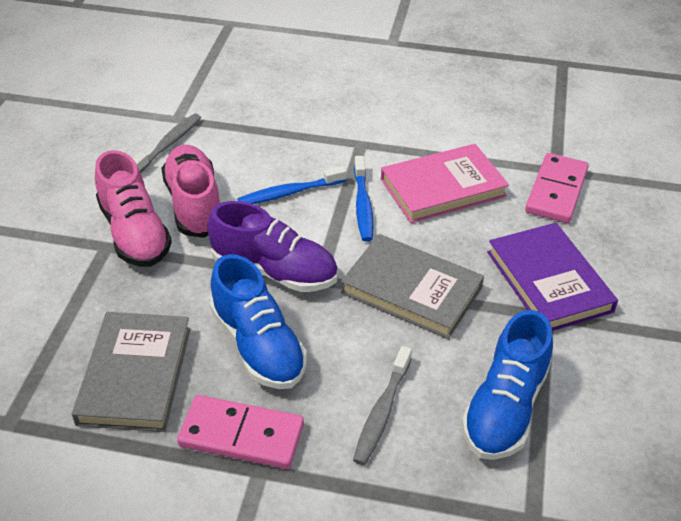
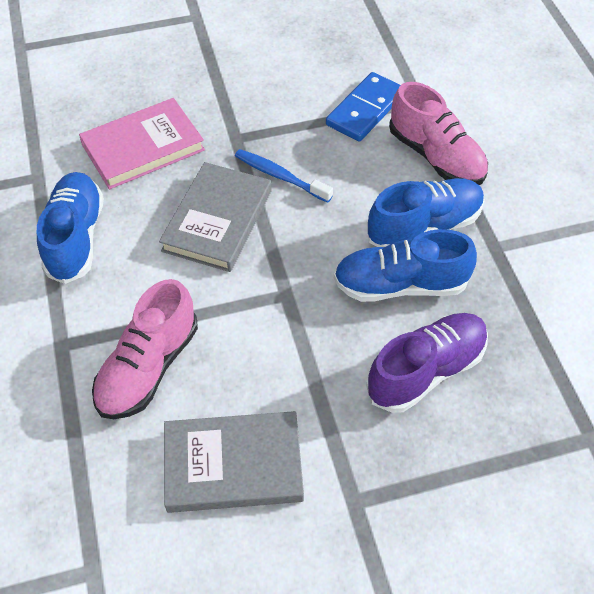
blue domino: none = 0 -> [326,72,401,141] = 1
blue shoe: [210,254,307,389] [462,310,553,460] = 2 -> [37,172,104,284] [334,229,477,302] [368,178,485,247] = 3
blue toothbrush: [237,166,347,204] [354,156,374,242] = 2 -> [235,149,333,203] = 1
grey toothbrush: [133,114,201,173] [353,346,412,465] = 2 -> none = 0
pink domino: [177,395,304,469] [525,153,589,223] = 2 -> none = 0
purple book: [487,223,618,331] = 1 -> none = 0

